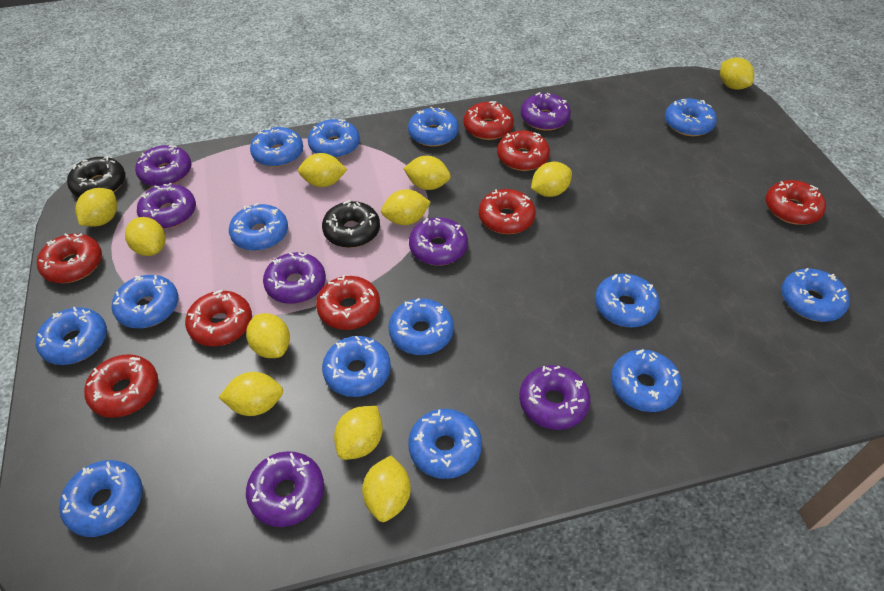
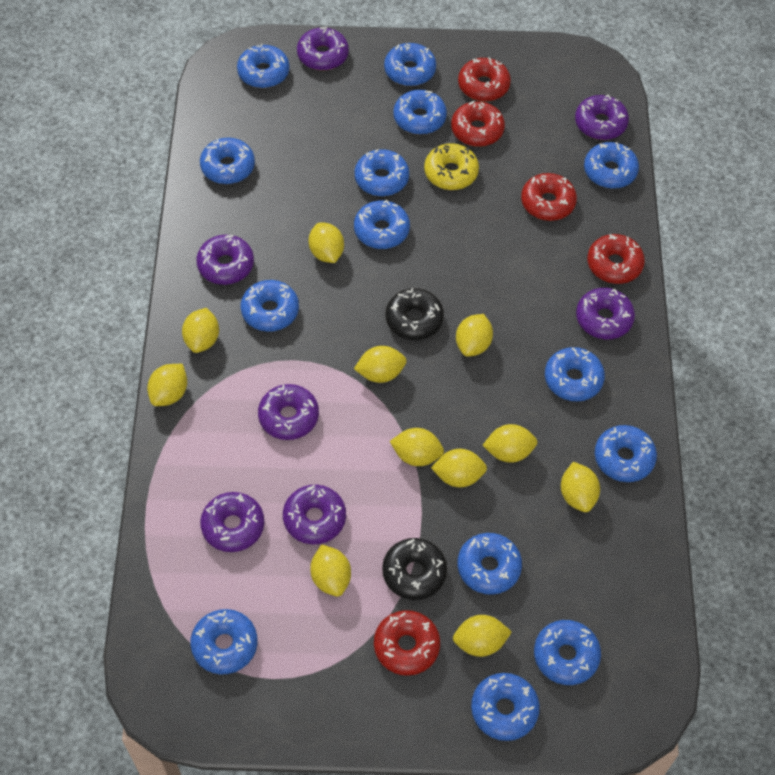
red donut: [37,233,102,283] [84,354,158,418] [185,290,252,346] [316,275,380,330] [463,101,514,140] [479,189,536,234] [497,131,550,171] [766,180,826,225] = 8 -> [374,610,440,676] [451,100,505,147] [458,57,511,101] [521,173,577,221] [587,234,645,284] = 5
yellow donut: none = 0 -> [424,143,479,190] = 1

